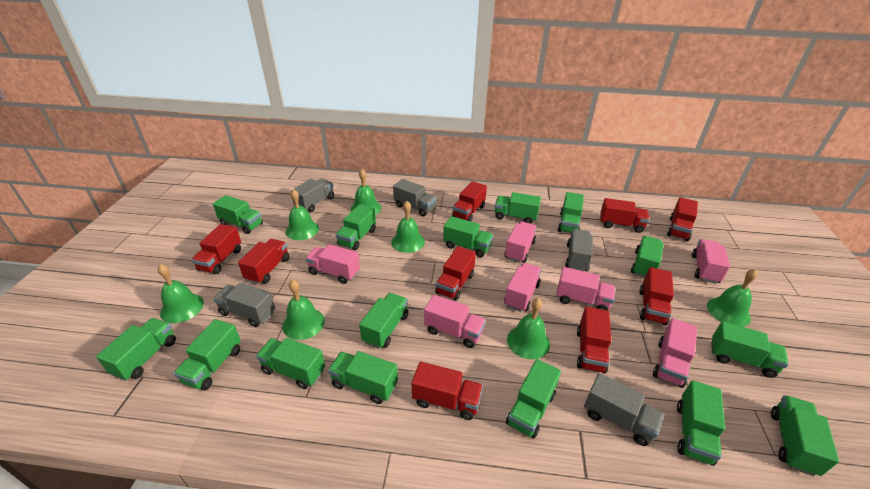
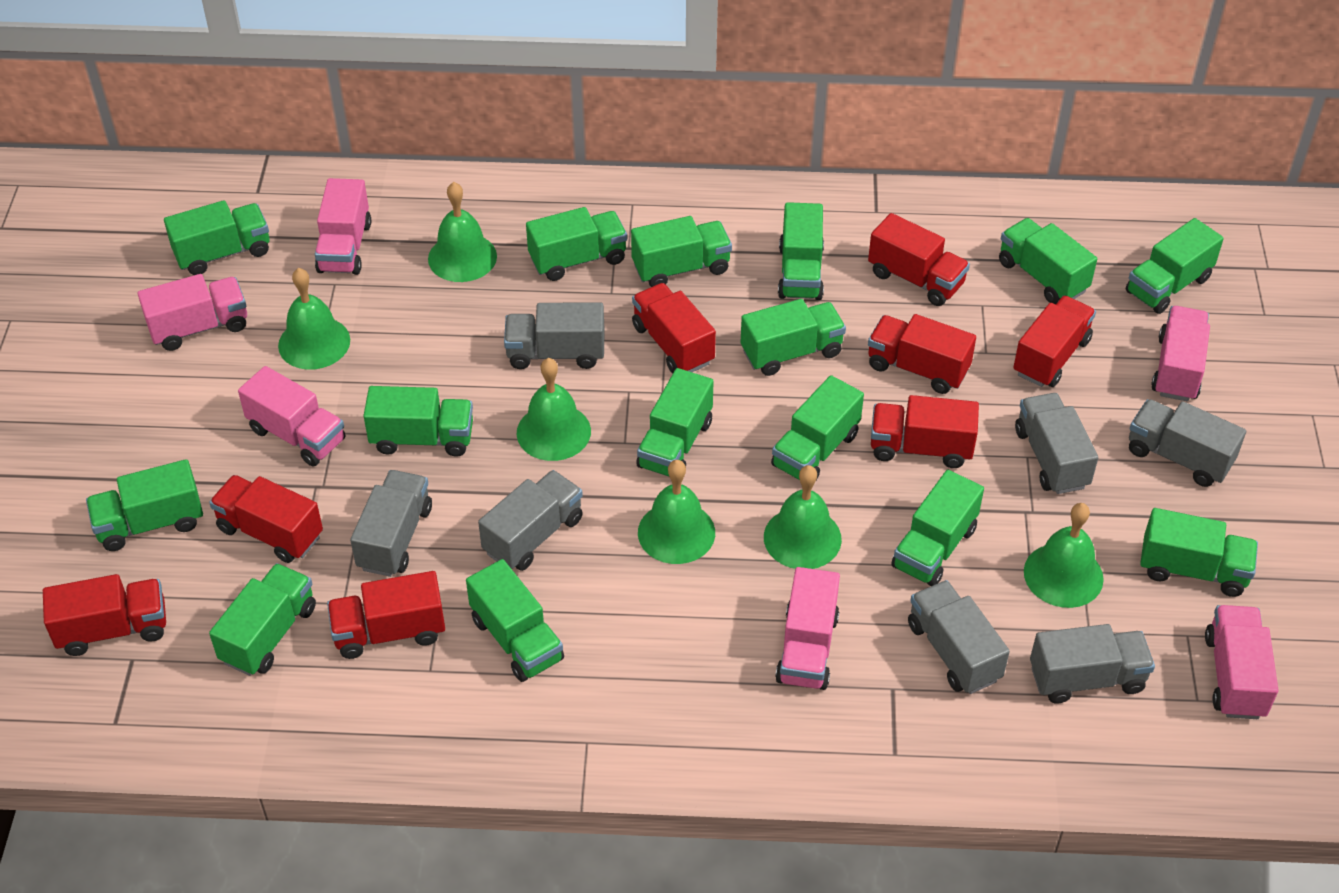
green bell: [158,264,204,323] [282,279,325,340] [285,189,319,240] [351,169,381,215] [391,201,425,253] [507,298,550,359] [707,269,758,327] = 7 -> [278,268,350,370] [428,182,497,282] [517,358,591,461] [638,460,715,564] [764,465,842,569] [1024,503,1104,608] = 6
grey truck: [213,283,275,327] [291,178,334,212] [393,179,437,217] [565,229,593,271] [584,373,664,446] = 5 -> [350,470,432,577] [478,470,583,571] [504,302,605,369] [908,580,1010,694] [1015,393,1098,494] [1030,624,1155,704] [1129,399,1246,487] = 7
pink truck: [305,244,360,284] [424,295,486,348] [504,221,537,263] [504,263,542,312] [556,267,615,310] [653,318,697,388] [692,239,730,284] = 7 -> [138,274,247,351] [238,366,345,466] [315,178,371,275] [775,567,840,690] [1151,306,1210,401] [1205,605,1279,719] = 6
red truck: [191,224,241,274] [238,239,289,284] [412,362,483,420] [435,246,476,301] [452,181,487,221] [577,307,611,373] [600,198,650,233] [640,267,674,325] [667,197,698,241] = 9 -> [43,574,166,656] [209,475,323,563] [327,571,445,659] [632,283,716,373] [868,213,970,306] [868,314,976,394] [871,395,979,468] [1013,296,1096,387] = 8

